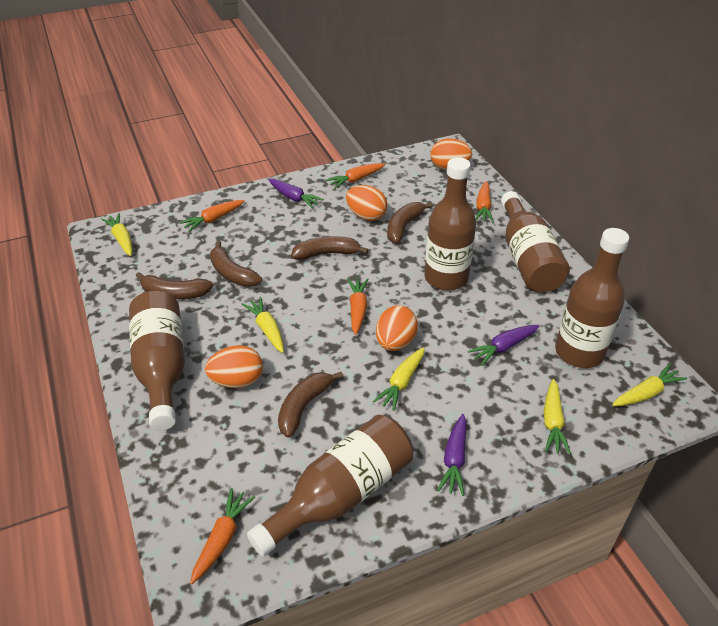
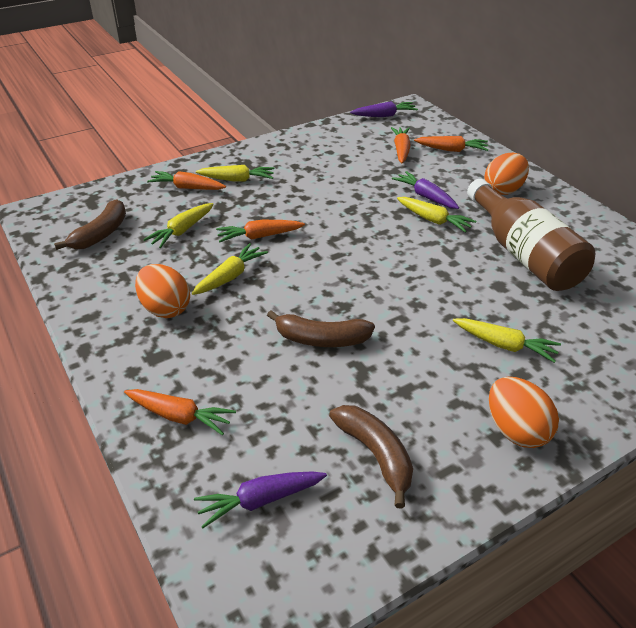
brown banana: [136,272,213,299] [210,241,262,287] [278,372,343,438] [291,236,368,260] [387,202,433,244] = 5 -> [54,199,126,250] [267,310,375,347] [329,405,413,509] = 3
brown bottle: [129,291,185,430] [247,415,413,556] [424,157,476,290] [501,191,570,293] [555,228,629,368] = 5 -> [467,179,595,291] = 1
orange egg: [205,345,263,388] [346,185,388,221] [376,305,418,351] [430,138,472,170] = 4 -> [135,264,190,318] [484,153,529,195] [489,377,559,448] = 3

